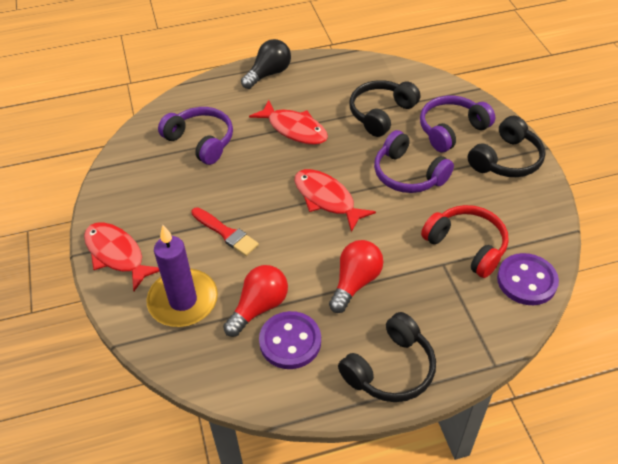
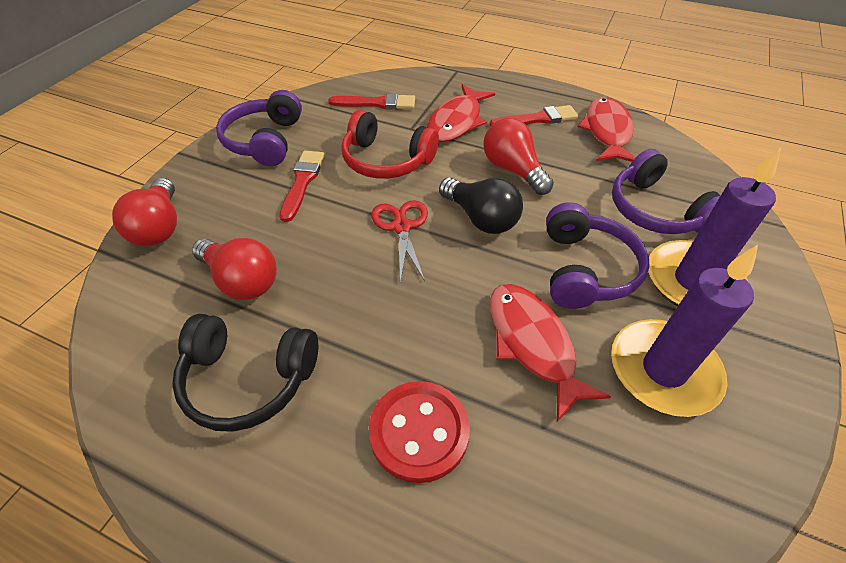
black headphones: [338,312,436,402] [350,80,420,137] [468,116,545,177] = 3 -> [172,314,318,432] = 1
purple button: [259,311,321,369] [497,253,559,305] = 2 -> none = 0
purple candle: [147,225,218,327] = 1 -> [611,245,758,417] [648,148,781,307] = 2
red brush: [191,207,259,256] = 1 -> [279,151,325,222] [328,93,415,110] [489,105,578,126] = 3
red button: none = 0 -> [369,381,470,483] = 1
red light bulb: [223,265,288,337] [329,240,384,313] = 2 -> [112,178,177,246] [192,238,277,300] [484,118,554,195] = 3
red scissors: none = 0 -> [371,200,428,282] = 1

